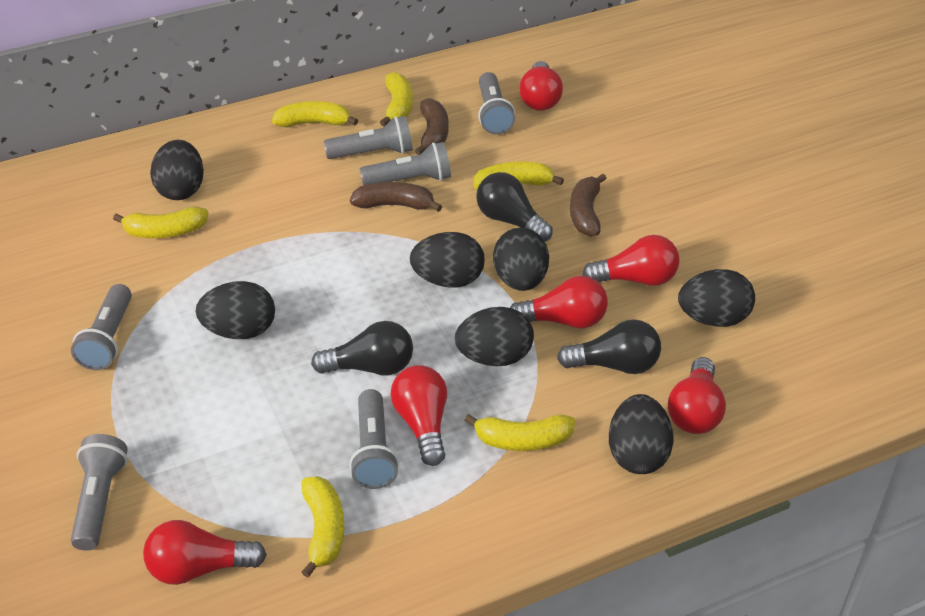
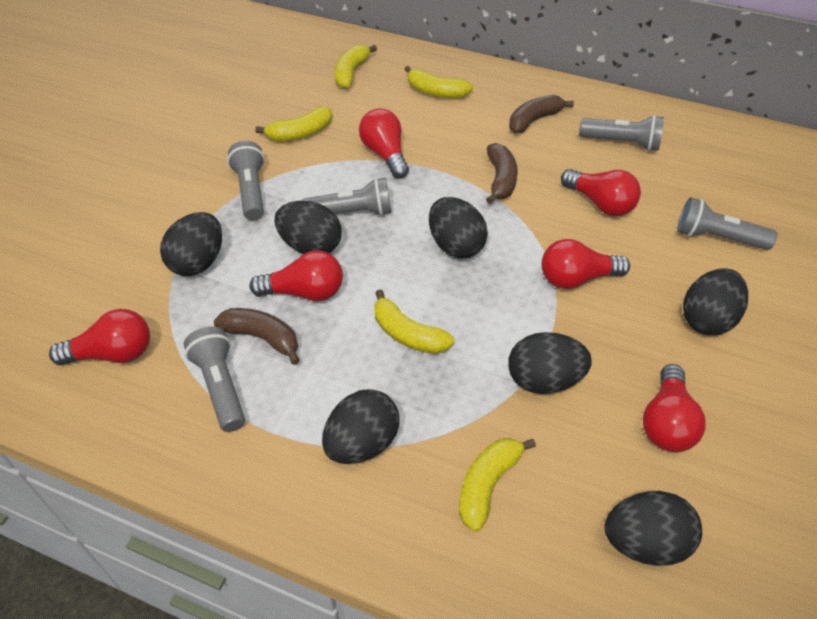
black light bulb: [311,321,413,376] [476,172,553,242] [557,319,661,374] = 3 -> none = 0
grey flashlight: [71,284,132,370] [71,434,128,551] [324,116,413,159] [349,389,399,489] [360,142,451,186] [478,72,515,135] = 6 -> [184,326,245,432] [227,141,265,220] [302,178,391,216] [579,115,664,151] [677,197,777,250] = 5
yellow banana: [113,207,208,238] [272,101,358,127] [301,476,345,578] [380,72,413,126] [464,414,575,451] [473,161,564,189] = 6 -> [255,107,332,141] [334,45,377,89] [374,290,454,354] [405,66,473,98] [459,438,536,532] = 5

